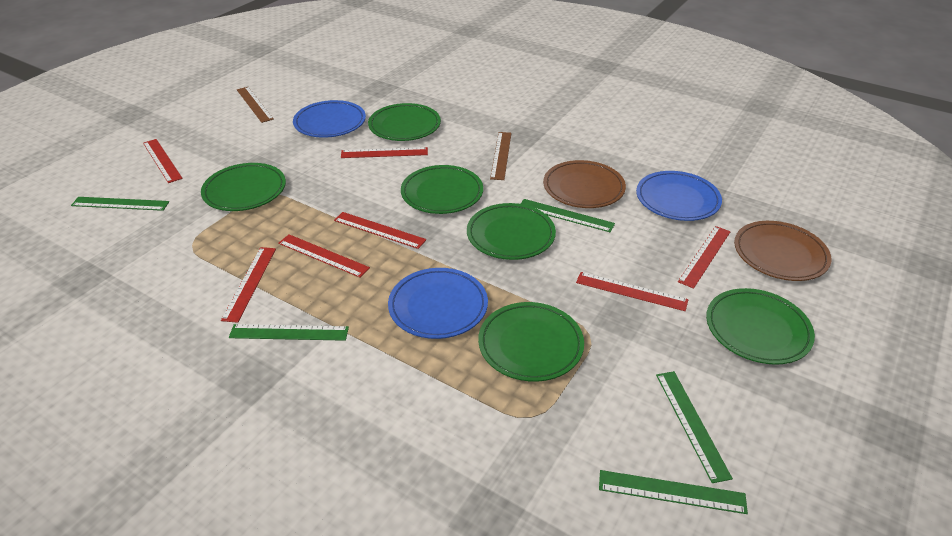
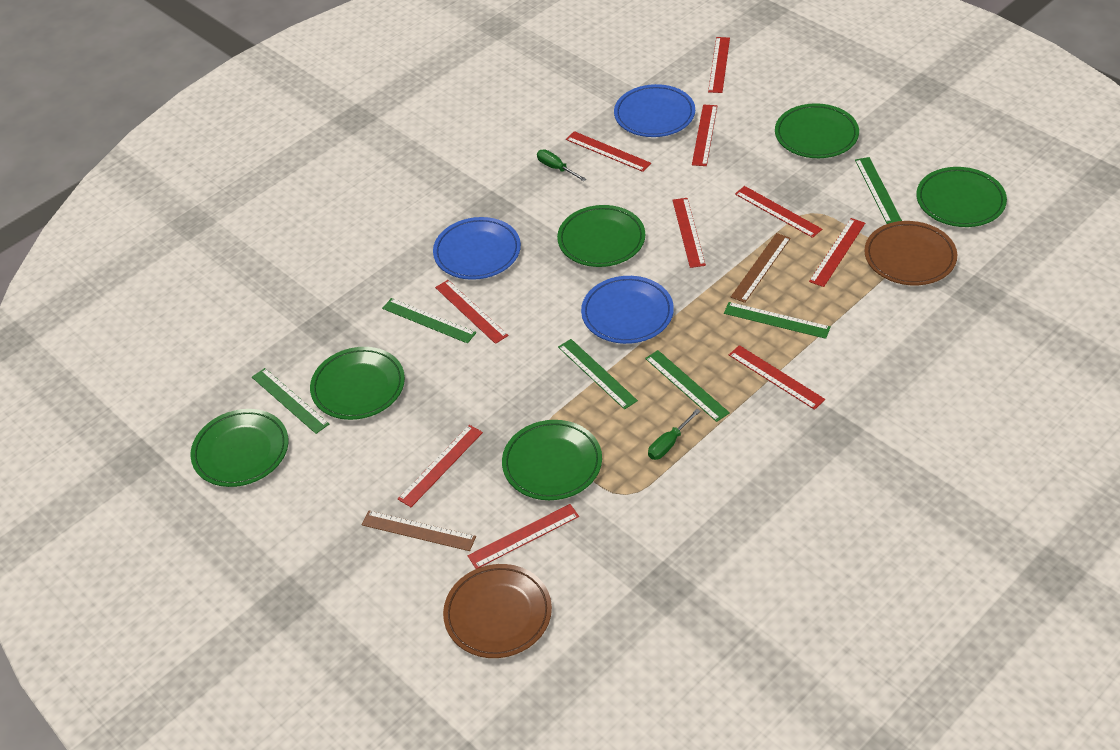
green ruler: [71,197,169,211] [229,324,349,341] [521,199,615,232] [599,470,748,514] [656,371,733,483] = 5 -> [252,368,329,434] [382,298,476,343] [558,339,638,410] [645,350,730,422] [724,302,831,339] [855,157,902,224] = 6
green screwdriver: none = 0 -> [537,149,586,181] [648,409,700,460] = 2
red ruler: [143,139,183,183] [221,247,276,323] [278,234,370,277] [334,212,426,249] [341,147,428,158] [576,272,688,311] [678,226,731,289] = 7 -> [398,425,483,507] [435,280,508,344] [468,504,579,569] [566,131,651,172] [672,198,706,268] [692,104,717,166] [708,37,730,93] [729,345,825,410] [735,186,822,238] [809,218,865,287] = 10

